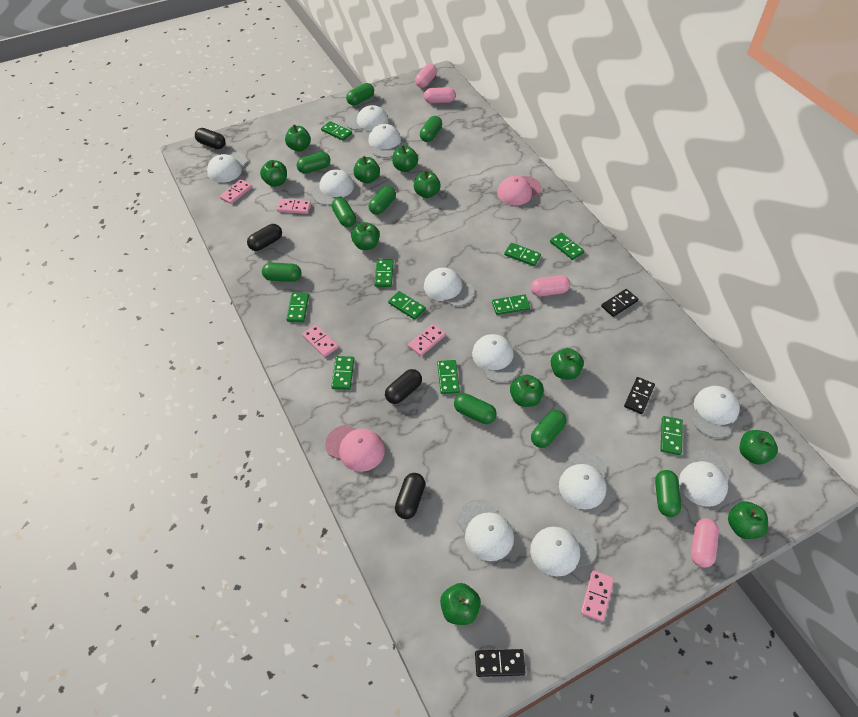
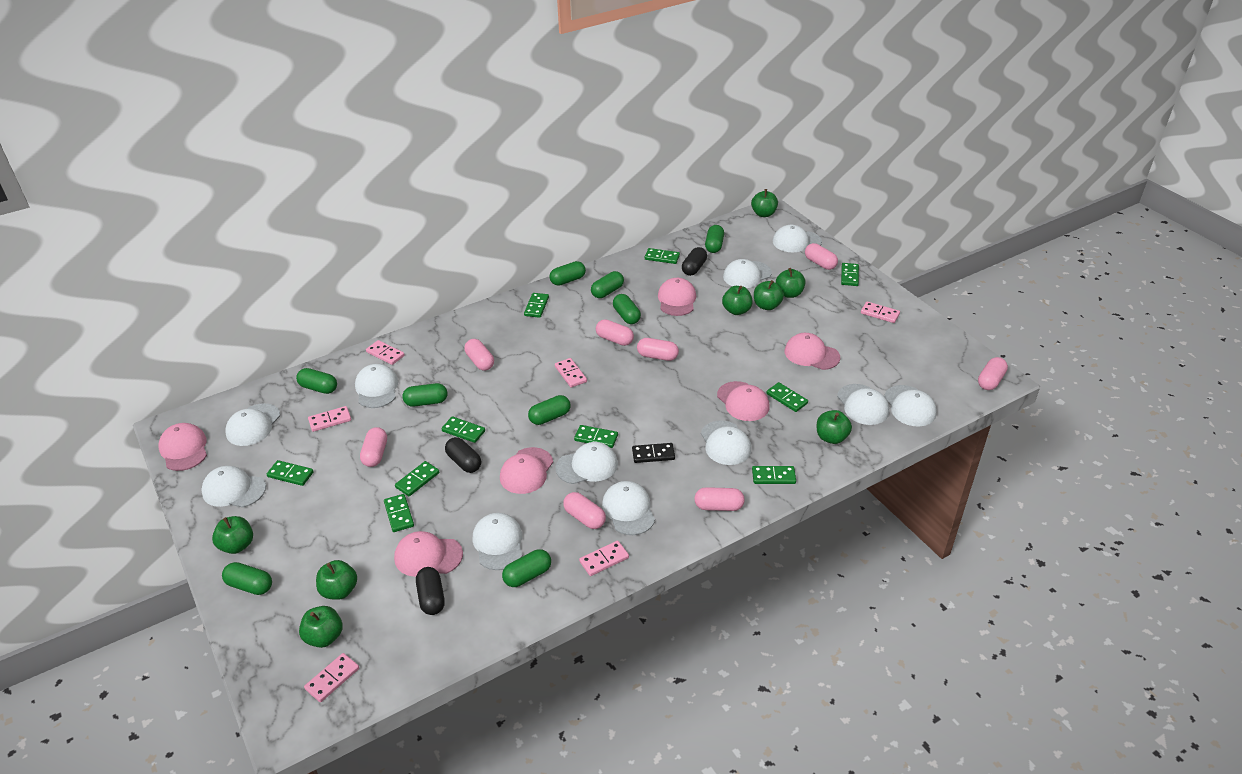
black capsule: [195,128,226,149] [247,224,282,251] [385,369,422,404] [395,473,425,519] = 4 -> [416,567,445,615] [445,437,481,473] [682,247,707,276] = 3
black domino: [475,649,526,677] [601,289,638,317] [624,377,655,414] = 3 -> [632,443,675,463] = 1
green apple: [260,160,287,187] [285,125,311,152] [351,222,380,250] [353,156,380,183] [392,145,418,172] [414,170,441,198] [440,583,481,625] [510,374,544,407] [551,348,584,380] [728,501,768,539] [739,430,778,465] = 11 -> [212,516,253,554] [299,606,343,648] [316,560,357,600] [722,286,753,315] [751,189,778,217] [754,280,784,310] [776,268,806,298] [817,410,852,444] = 8
pink cap: [325,425,385,472] [497,176,542,205] = 2 -> [159,423,207,471] [394,531,463,577] [500,447,553,494] [658,278,696,316] [717,381,769,421] [785,333,840,370] = 6
pink capsule: [415,64,437,88] [424,87,456,103] [531,275,570,297] [691,518,719,568] = 4 -> [360,427,387,467] [464,339,494,371] [563,492,606,529] [596,319,634,346] [637,338,679,361] [694,487,745,511] [805,243,838,270] [978,357,1008,390] = 8
pink domino: [220,179,252,204] [277,199,311,214] [302,325,338,357] [408,324,446,356] [581,570,614,622] = 5 -> [304,653,359,702] [308,406,351,432] [366,340,405,365] [555,358,587,387] [579,541,629,576] [861,301,900,323] = 6

